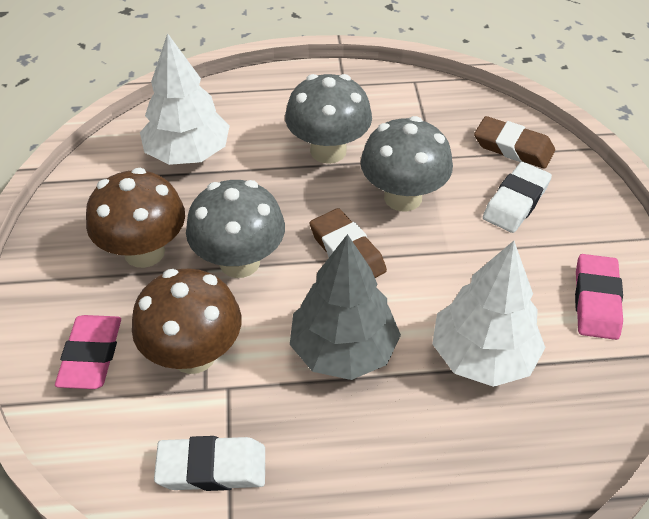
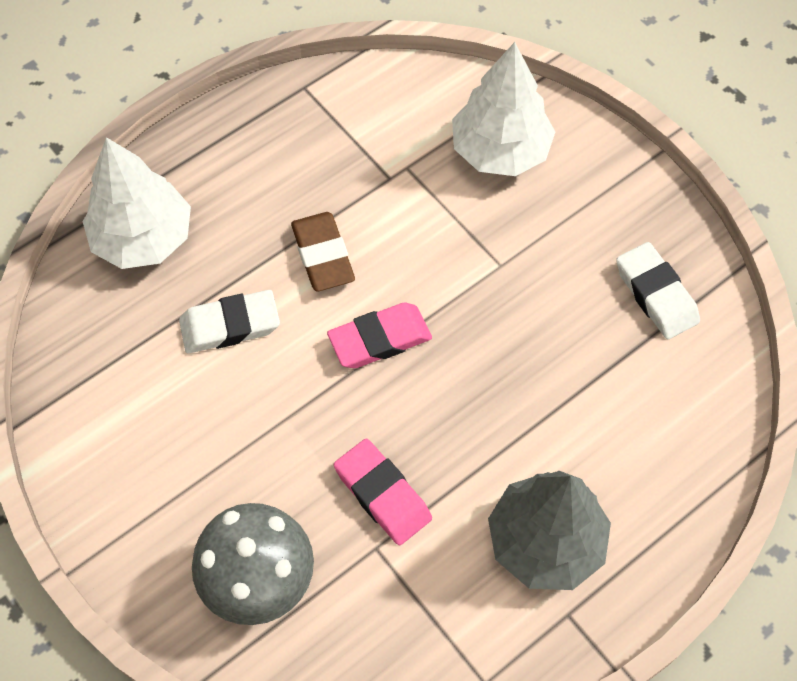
brown eraser: [310,208,387,278] [474,116,555,169] = 2 -> [291,212,355,291] = 1
brown mushroom: [86,168,185,268] [132,268,241,374] = 2 -> none = 0
grey mushroom: [186,180,285,278] [285,74,372,164] [361,116,453,212] = 3 -> [192,503,314,625] = 1

